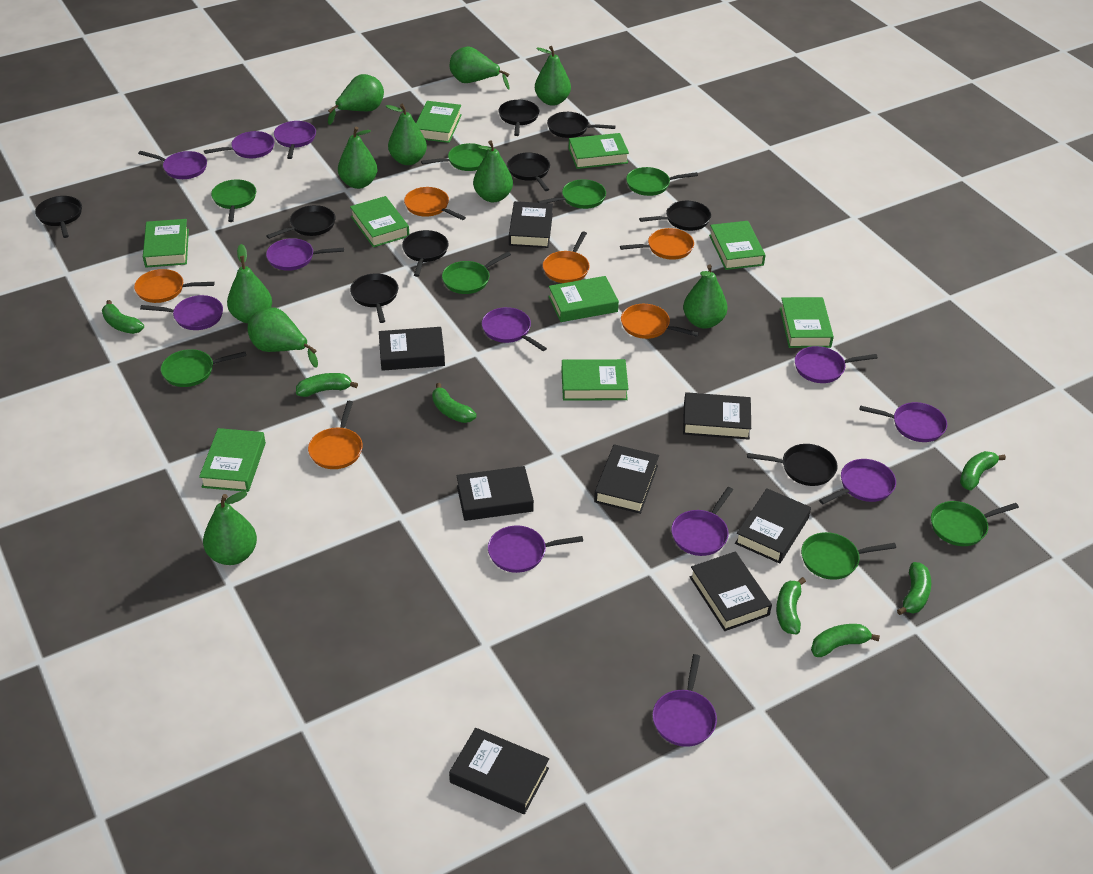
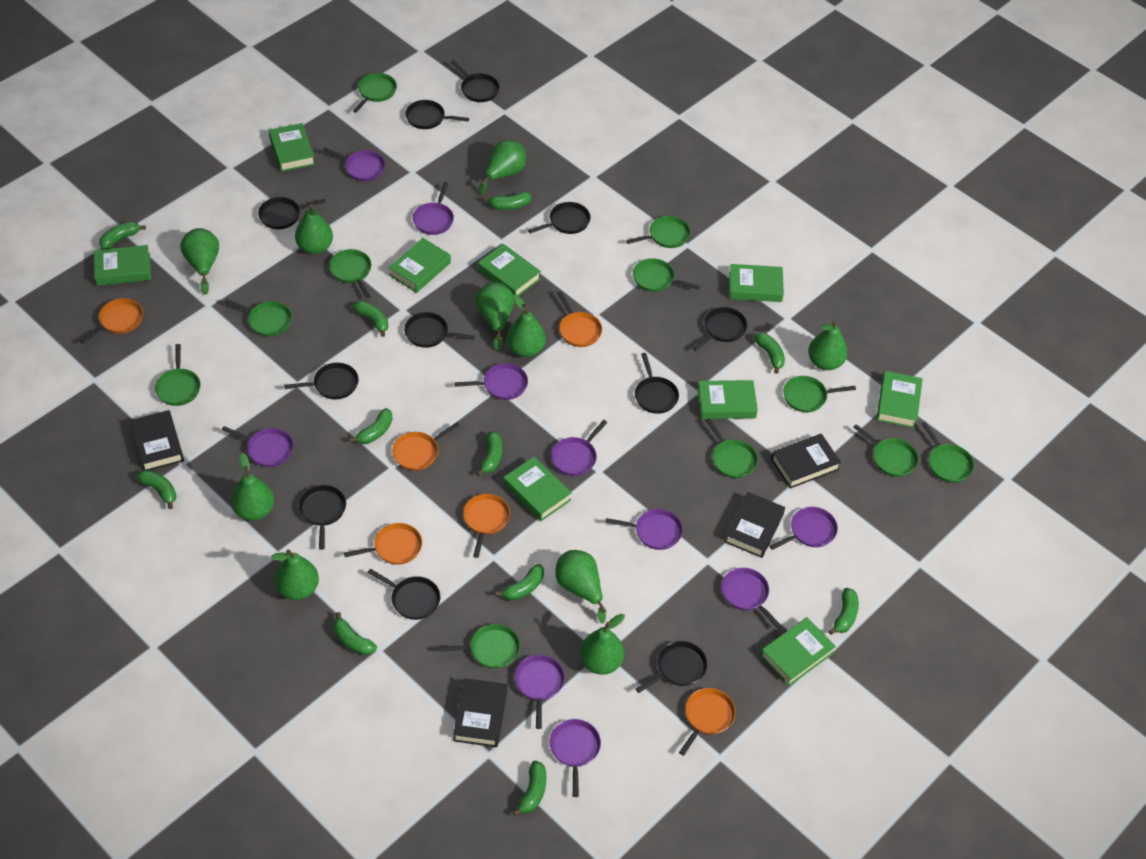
black book: [379,327,445,371] [449,728,549,814] [456,466,534,521] [509,201,553,248] [594,444,659,514] [683,392,751,440] [690,552,772,631] [735,488,811,564] = 8 -> [130,410,184,470] [453,678,507,747] [725,492,785,558] [771,434,841,489] = 4
black pan: [35,196,82,238] [266,205,336,239] [350,273,398,323] [402,230,449,277] [498,100,540,136] [507,152,550,191] [547,112,616,138] [639,201,711,231] [747,444,838,486] = 9 -> [258,197,326,229] [284,363,359,399] [299,485,346,550] [367,569,440,620] [404,312,475,348] [405,100,469,129] [451,60,499,102] [528,202,591,234] [635,353,679,414] [636,641,707,693] [693,307,747,351] = 11
green banana: [102,300,144,334] [296,373,358,397] [432,383,476,423] [776,577,806,634] [811,624,880,657] [897,562,931,615] [960,451,1006,490] = 7 -> [99,222,146,249] [136,470,176,509] [333,612,377,655] [350,408,393,444] [353,301,388,337] [476,431,502,476] [483,192,531,210] [496,564,544,601] [513,761,546,816] [754,333,785,374] [829,588,859,635] = 11
green pan: [161,349,246,387] [211,179,256,222] [421,143,488,171] [442,252,511,294] [538,179,606,209] [626,167,698,196] [801,532,896,580] [931,501,1019,546] = 8 -> [155,344,201,406] [224,299,292,336] [329,249,371,298] [353,73,397,113] [438,624,520,669] [626,216,691,248] [633,258,700,292] [705,418,758,478] [783,376,856,412] [853,424,919,477] [921,422,974,483] = 11
purple pan: [138,151,207,179] [140,295,223,330] [204,131,274,158] [266,238,344,271] [274,121,316,159] [482,307,547,351] [488,526,583,573] [652,654,717,747] [671,487,733,556] [795,346,878,383] [819,459,896,504] [859,402,947,442] = 12 -> [222,426,294,467] [322,147,385,181] [413,182,454,235] [455,363,528,400] [515,655,565,729] [550,719,601,797] [551,420,607,476] [605,509,683,550] [721,568,782,629] [770,507,838,550] = 10

